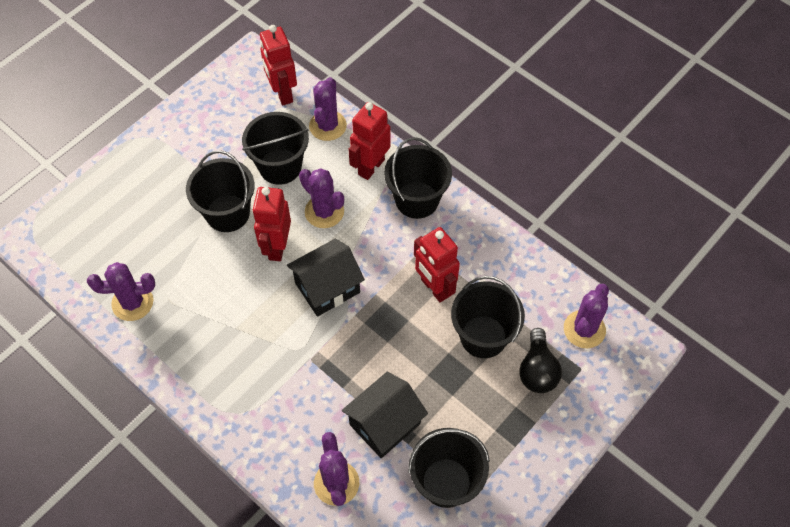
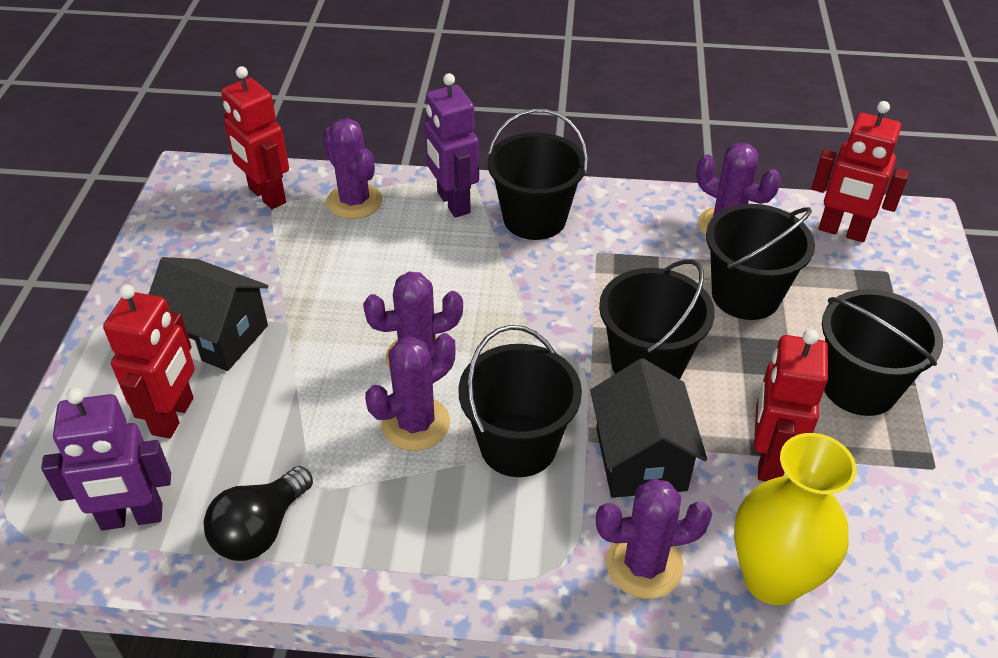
purple robot: none = 0 -> [41,388,171,530] [424,73,479,218] = 2
yellow vase: none = 0 -> [734,433,857,605] = 1

